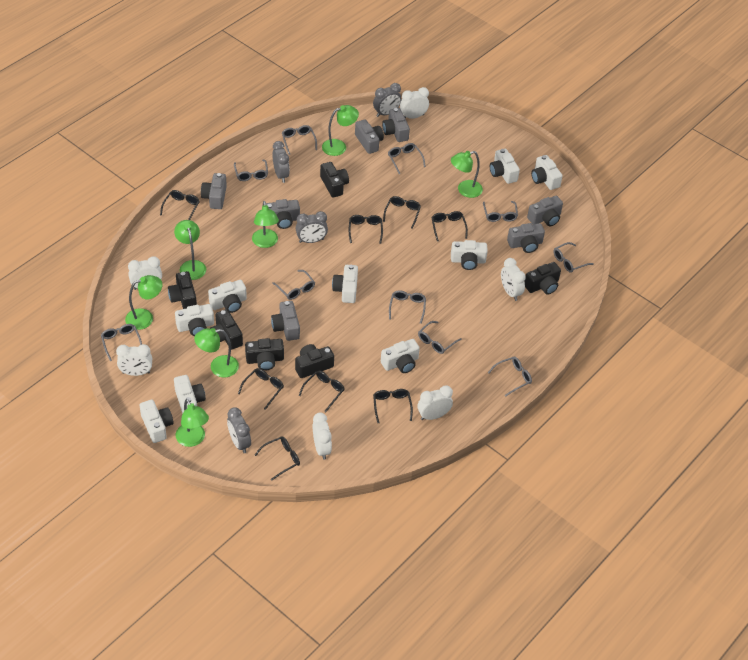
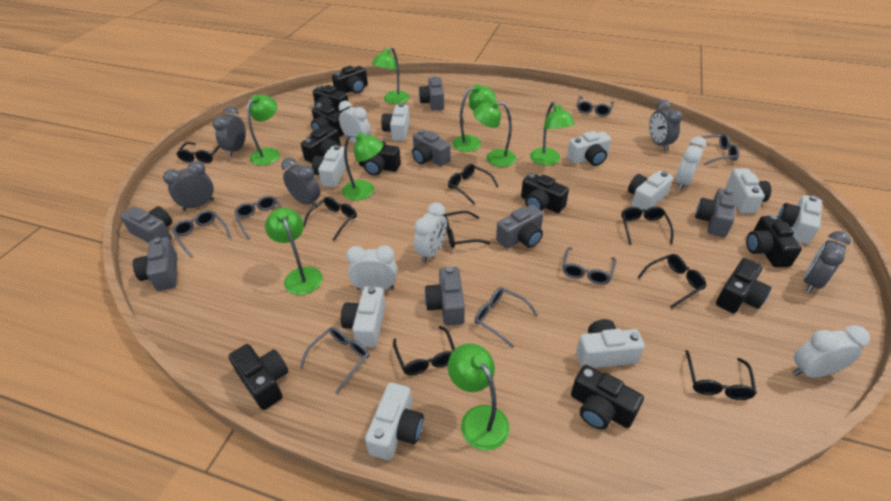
black camera: [168,271,197,309] [210,309,243,350] [245,338,284,370] [295,344,334,378] [320,162,349,198] [524,262,561,295] = 6 -> [229,344,288,410] [301,126,341,163] [311,104,344,137] [313,85,350,113] [332,66,368,94] [359,141,401,175] [521,173,569,213] [571,365,644,429] [716,258,772,314] [746,215,802,267] = 10
green lamp: [125,275,162,330] [174,220,206,280] [176,399,209,447] [194,328,239,377] [252,201,279,248] [322,105,359,156] [451,151,483,198] = 7 -> [247,95,280,165] [265,208,323,295] [342,132,383,200] [372,47,409,104] [448,343,509,451] [452,84,496,152] [473,100,516,167] [530,102,575,166] = 8
grey clock: [227,407,251,453] [272,141,290,183] [296,211,328,243] [373,83,402,117] = 4 -> [163,161,214,211] [213,106,246,157] [281,157,320,206] [649,100,683,151] [804,231,851,293] = 5
grey glasses: [101,324,142,361] [234,160,268,181] [272,270,315,300] [282,125,317,155] [388,143,426,174] [389,290,426,324] [418,321,462,354] [483,201,518,222] [488,357,532,397] [553,242,594,273] = 10 -> [172,210,232,257] [234,195,283,240] [300,327,369,394] [474,287,538,348] [562,247,616,285] [577,96,614,116] [689,134,739,165] = 7
white clock: [116,344,152,376] [128,256,162,290] [313,412,332,460] [400,87,429,119] [418,385,453,420] [501,258,526,301] = 6 -> [339,101,371,143] [346,245,397,290] [414,202,447,263] [675,136,706,190] [792,325,870,378] = 5

